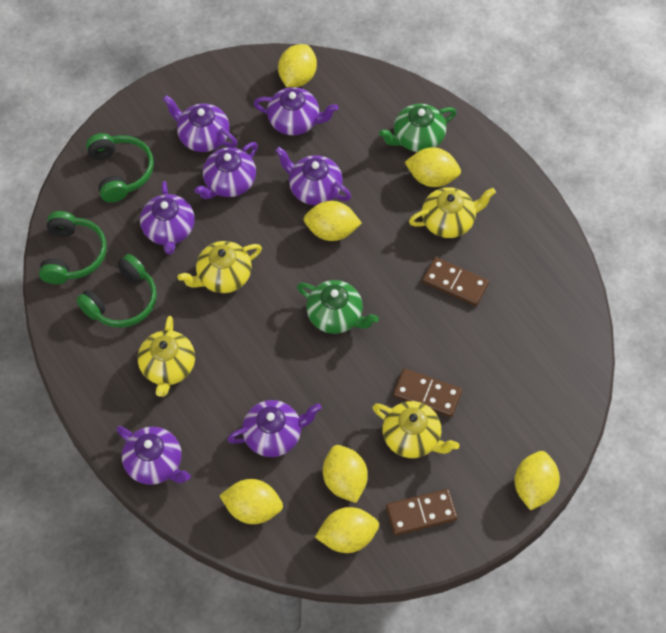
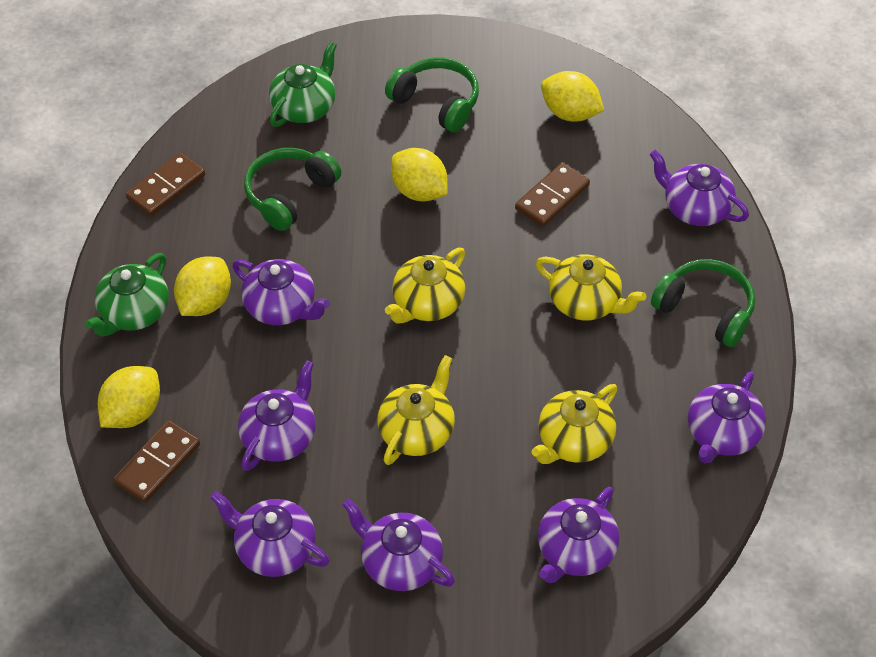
yellow lemon: [219,479,283,524] [278,44,317,87] [304,201,362,241] [315,507,379,553] [323,445,368,503] [405,147,461,187] [514,451,560,510] = 7 -> [97,366,160,428] [174,256,231,316] [391,148,448,201] [541,71,604,122] = 4

